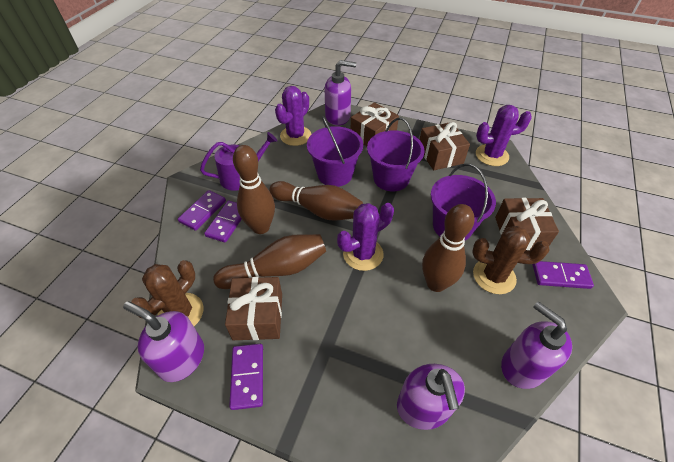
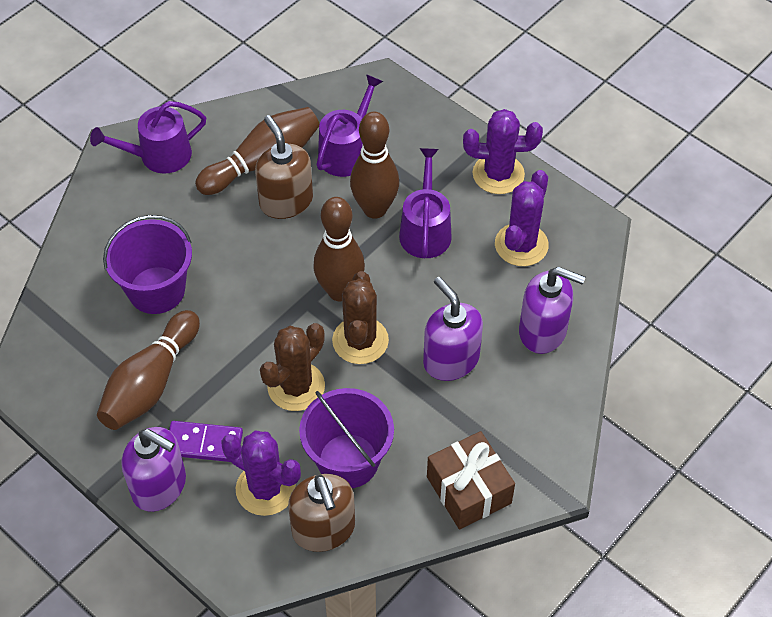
brown gift: [225,277,282,340] [351,102,399,146] [420,122,470,170] [495,198,559,250] = 4 -> [427,431,515,530] = 1
brown soap dispenser: none = 0 -> [255,115,313,219] [288,474,355,552] = 2
purple bucket: [307,116,363,187] [367,117,425,192] [431,164,496,240] = 3 -> [103,215,192,314] [299,388,394,488] = 2
purple domino: [178,190,226,231] [204,201,242,243] [229,344,263,410] [533,261,594,289] = 4 -> [169,421,243,462] = 1
purple soap dispenser: [123,301,204,382] [325,60,356,126] [397,364,465,430] [501,301,572,389] = 4 -> [122,427,186,512] [423,277,483,381] [519,267,585,354] = 3
purple watering can: [200,132,277,191] = 1 -> [90,101,206,174] [316,74,383,177] [399,148,452,258] = 3

